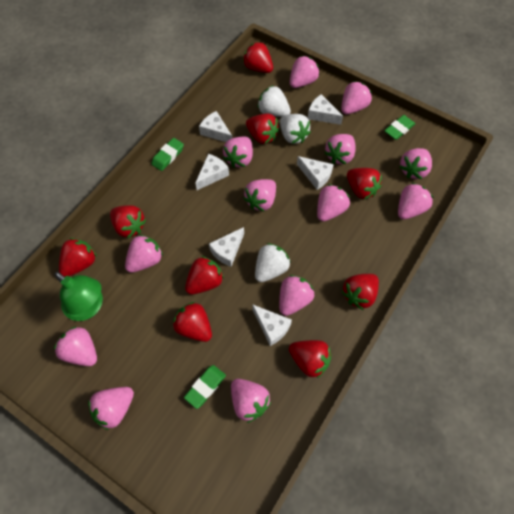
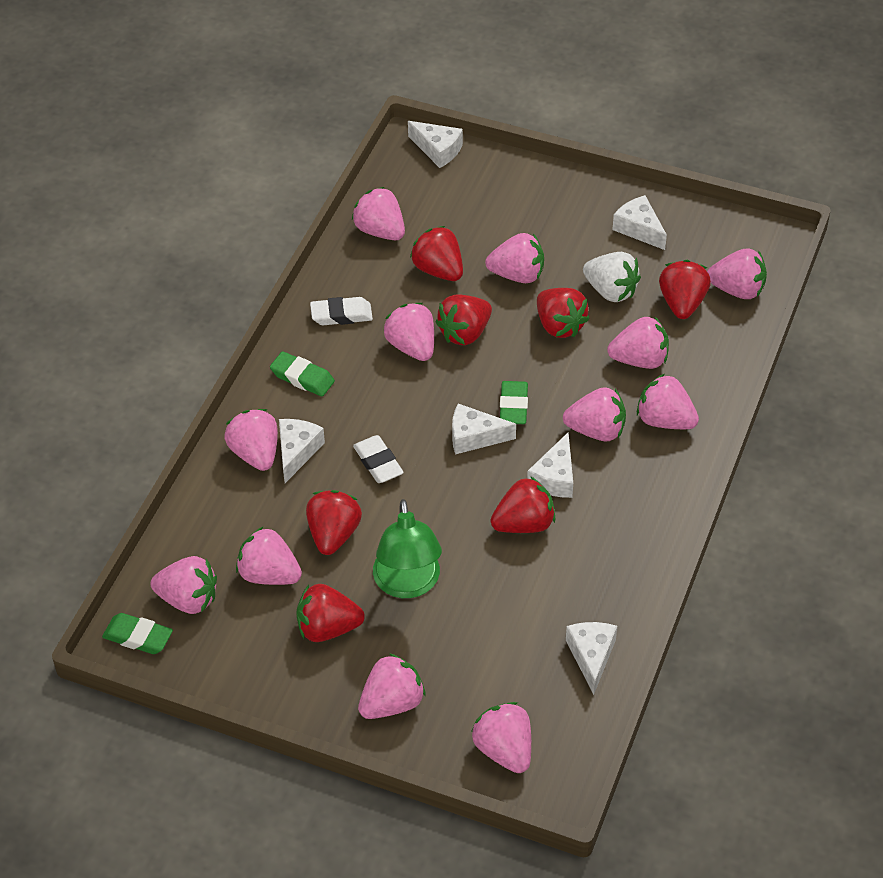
pink strawberry: [54,326,97,366] [88,387,134,430] [125,234,163,273] [223,137,253,168] [231,379,271,423] [244,179,276,212] [279,275,314,316] [290,56,319,88] [317,184,350,222] [324,134,356,164] [341,81,372,114] [398,183,433,219] [399,148,432,179] = 13 -> [151,556,217,614] [224,409,278,471] [236,526,302,585] [352,187,405,240] [358,653,426,719] [384,303,434,361] [471,702,531,773] [485,233,544,283] [563,387,626,441] [607,317,669,369] [637,374,699,429] [707,249,767,299] = 12
red strawberry: [59,238,97,277] [110,205,146,239] [173,302,212,342] [185,256,224,295] [243,42,273,73] [246,113,279,144] [289,340,332,378] [342,274,379,310] [347,168,382,199] = 9 -> [296,584,365,642] [306,490,362,555] [410,226,463,281] [436,294,492,345] [491,476,555,533] [537,288,590,338] [659,260,711,319] = 7
white eraser: none = 0 -> [310,297,373,325] [353,435,404,483] = 2
white strawberry: [255,243,291,282] [257,85,291,117] [280,114,311,144] = 3 -> [583,252,641,302] = 1

